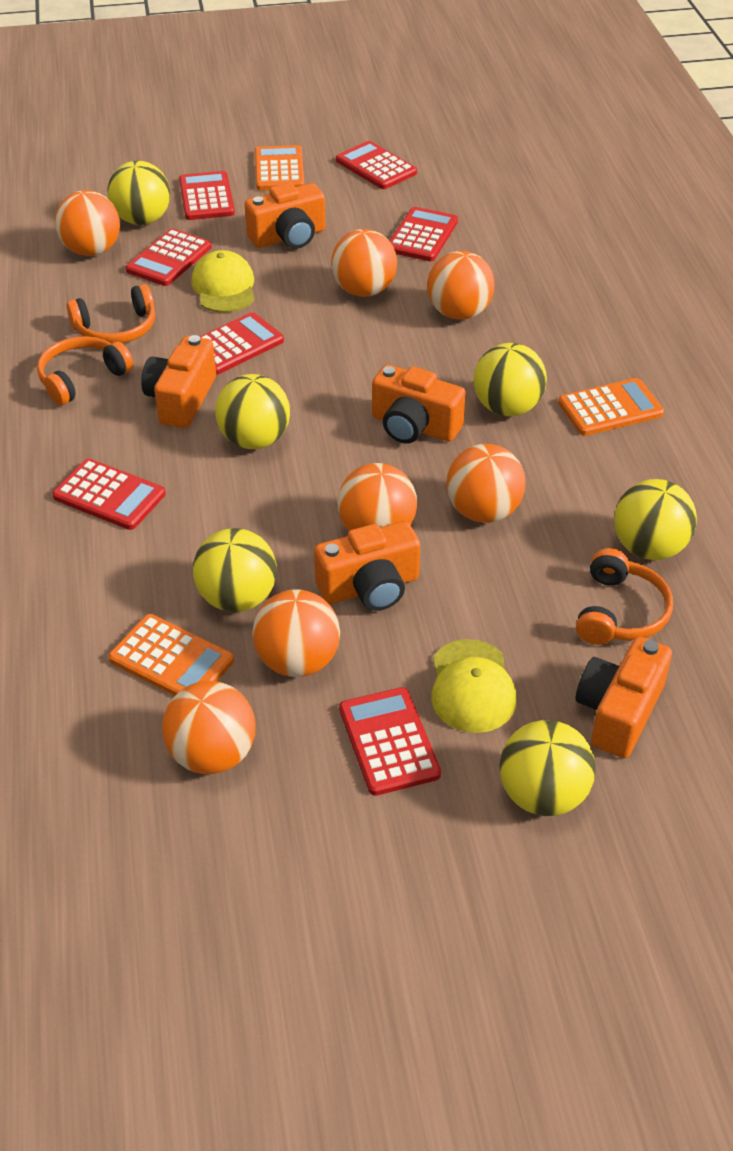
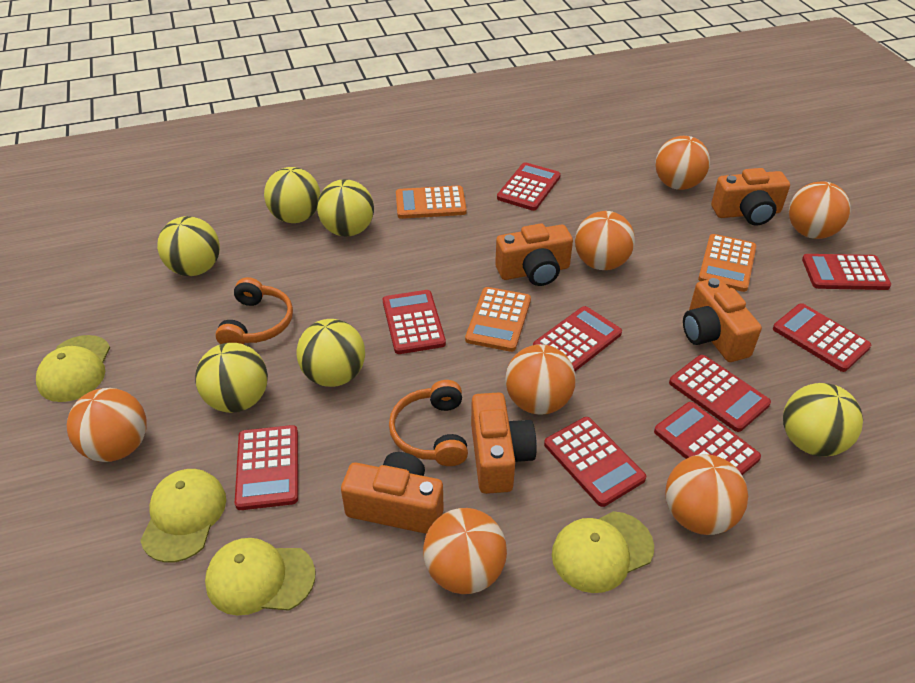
orange headphones: [37,336,133,406] [67,284,155,343] [576,548,673,645] = 3 -> [215,277,293,345] [389,380,468,466] = 2
red calculator: [52,459,166,530] [126,229,212,286] [179,171,235,220] [199,312,284,375] [336,141,417,189] [339,687,441,796] [390,207,458,261] = 7 -> [235,425,298,510] [383,290,446,354] [497,162,561,211] [533,306,622,371] [544,417,646,507] [654,402,761,475] [669,355,771,432] [773,303,871,372] [802,254,891,290] = 9
yellow cap: [192,250,255,313] [431,639,517,733] = 2 -> [36,335,110,402] [140,469,226,563] [205,538,315,616] [552,511,654,593] = 4

